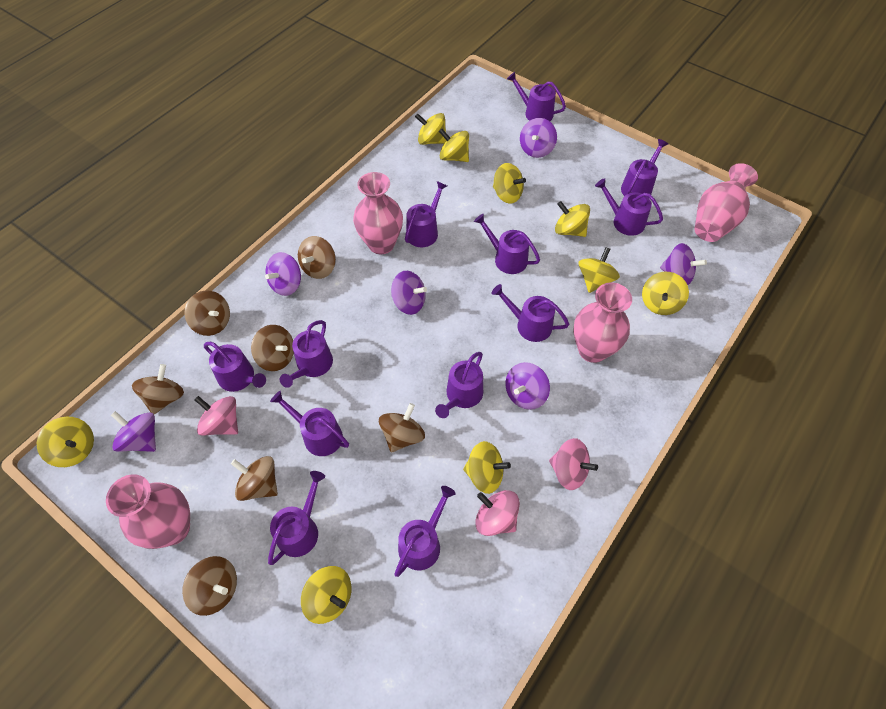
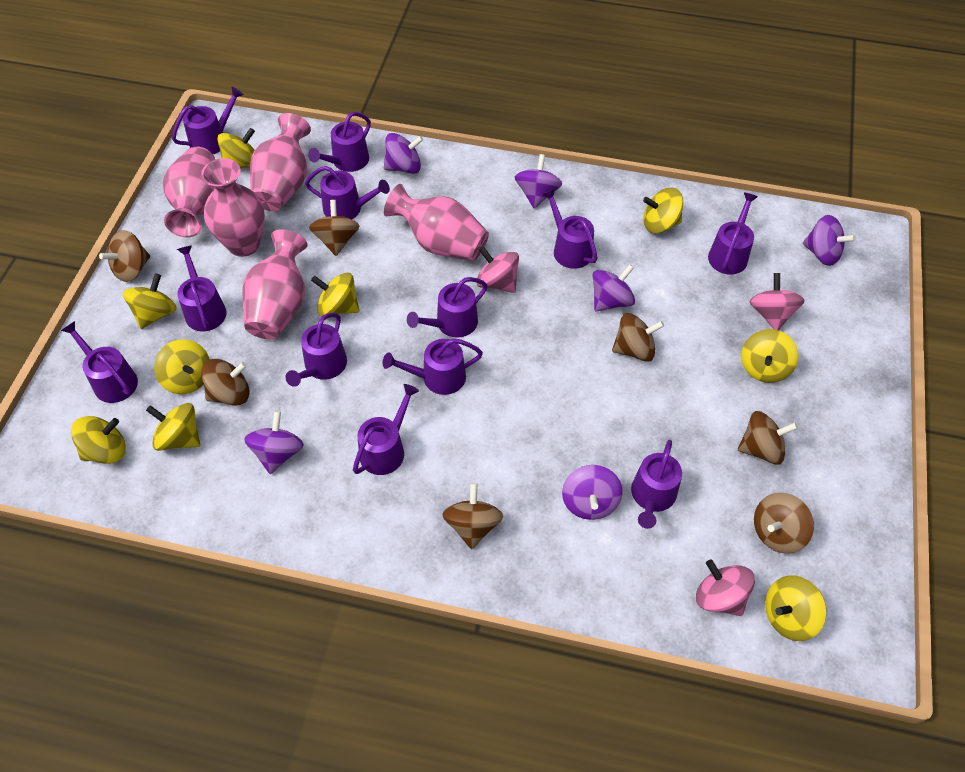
pink vase: [106,474,190,549] [353,172,403,254] [573,283,632,363] [694,163,758,242] = 4 -> [163,147,215,237] [201,158,265,257] [242,230,307,339] [250,113,311,211] [384,184,489,261] = 5

